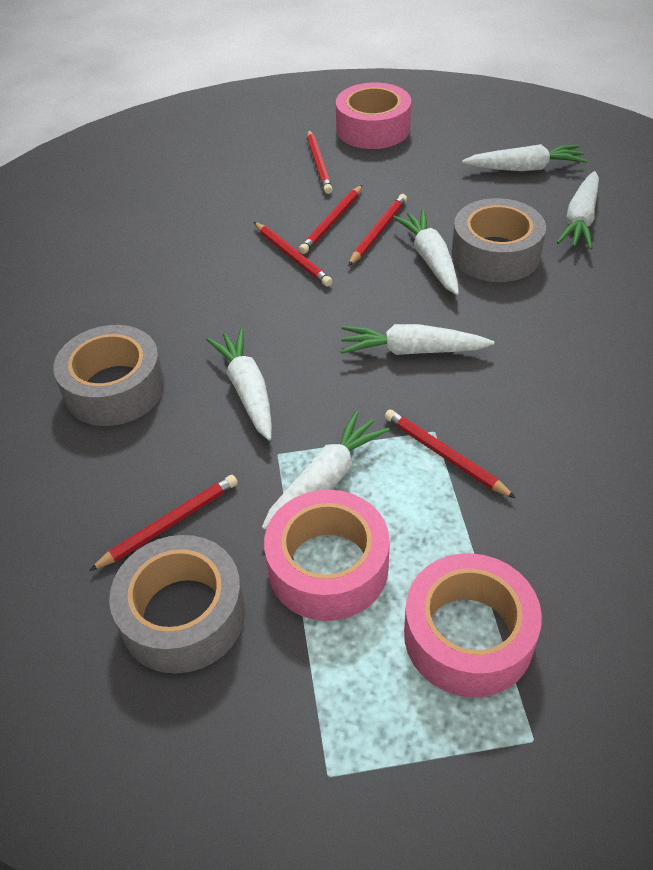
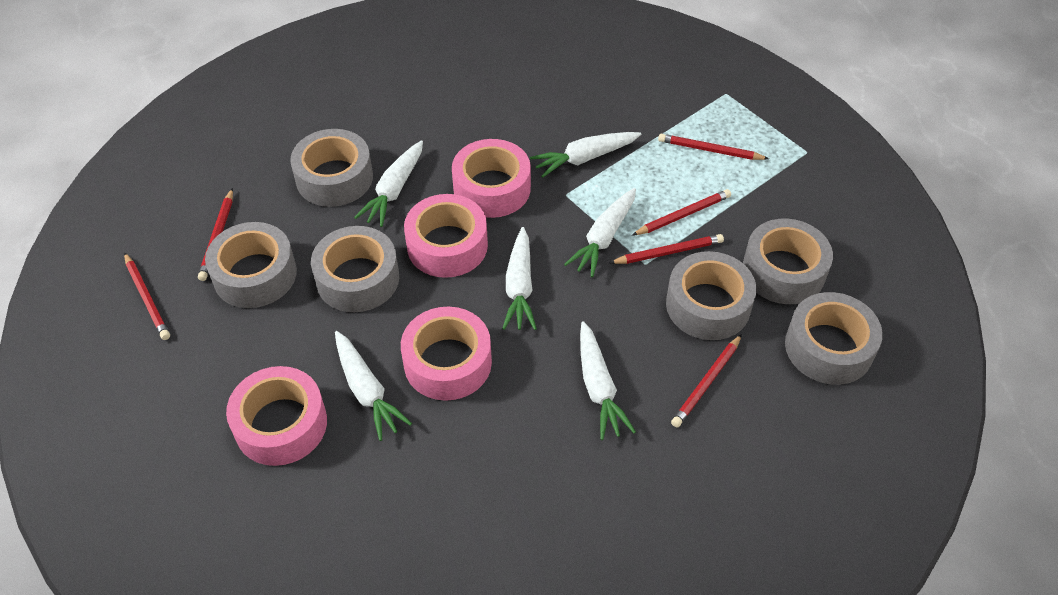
grey tape: [53,325,165,426] [109,535,245,674] [452,198,546,282] = 3 -> [205,222,297,308] [290,129,373,207] [311,226,399,312] [666,251,756,340] [743,218,833,304] [785,292,883,385] = 6
pink tape: [264,490,390,621] [336,82,411,149] [404,553,542,697] = 3 -> [226,366,327,466] [401,307,492,401] [404,194,488,278] [452,139,531,218] = 4

